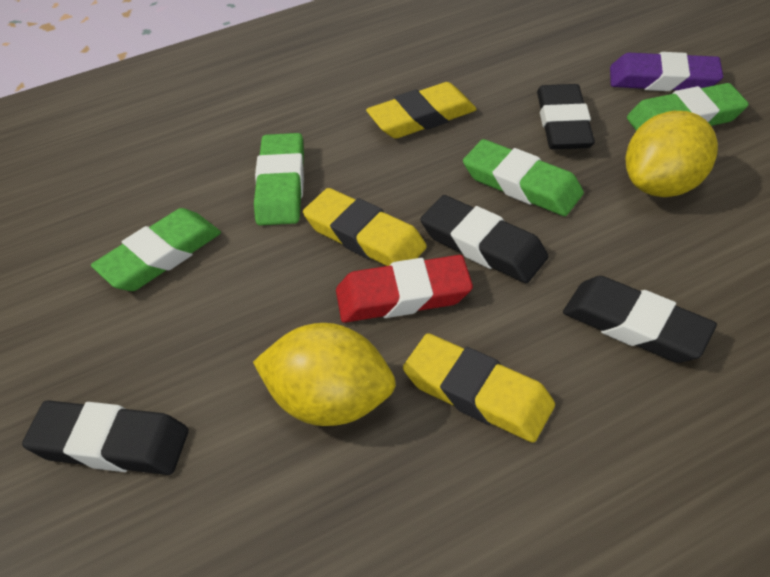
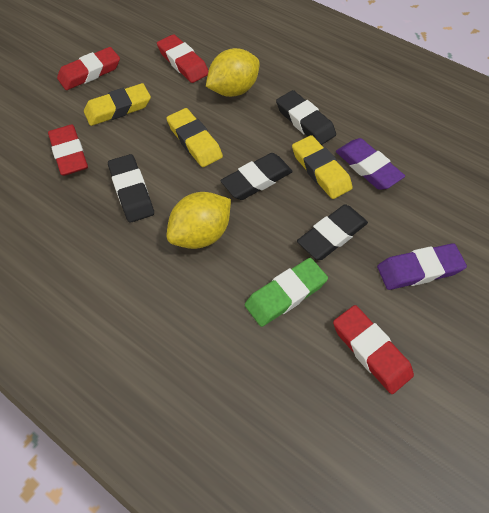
green eraser: [91,208,221,291] [254,133,304,225] [463,139,584,216] [627,83,749,131] = 4 -> [245,258,328,327] = 1
purple eraser: [610,52,723,91] = 1 -> [336,138,405,190] [377,243,467,290] = 2
red eraser: [336,255,473,323] = 1 -> [48,125,88,176] [57,47,120,90] [157,34,208,83] [333,305,414,394] = 4

